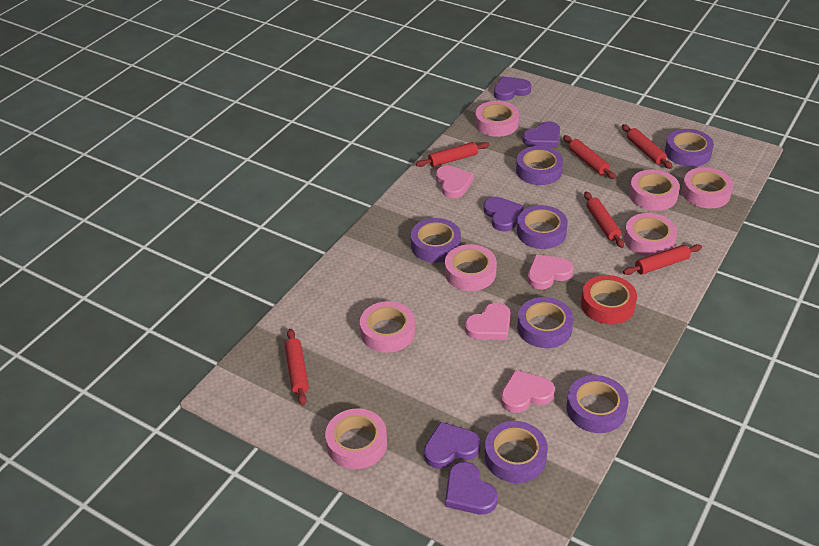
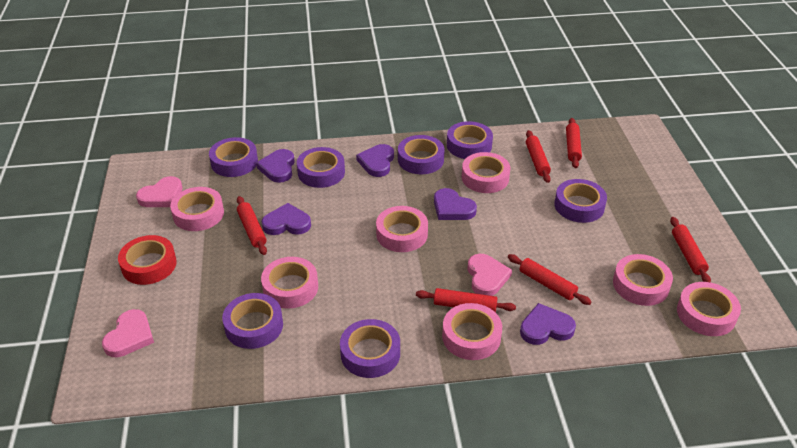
pink heart: [436,165,474,198] [465,303,511,340] [501,370,555,413] [528,254,574,289] = 4 -> [102,309,154,357] [136,176,183,207] [467,254,512,296] = 3

